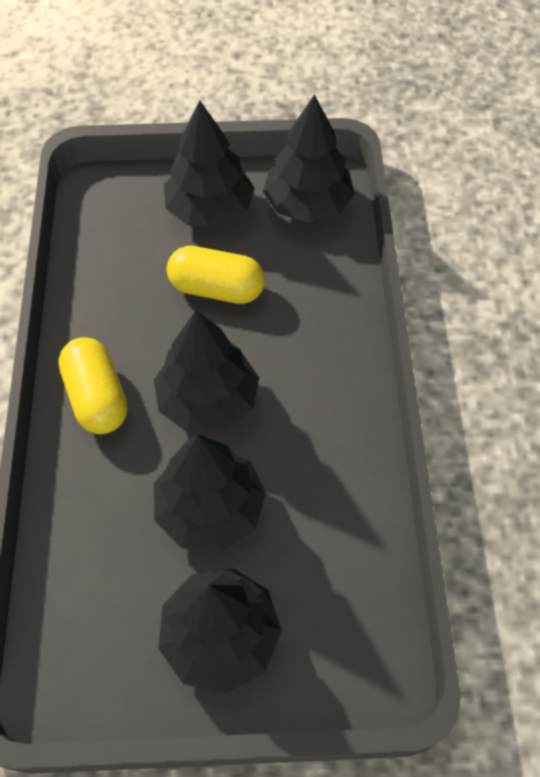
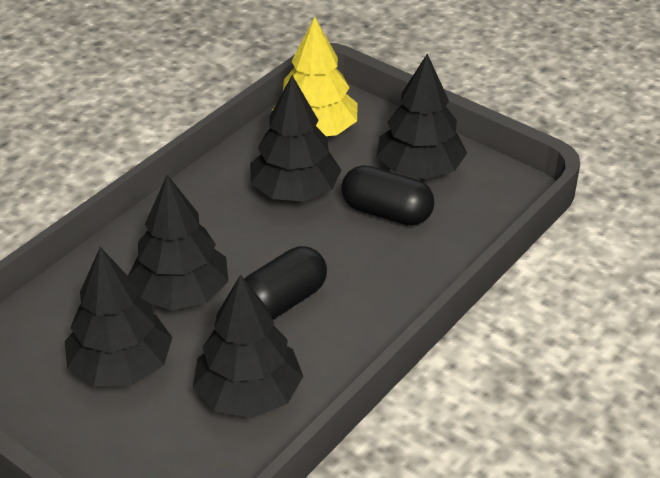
black capsule: none = 0 -> [244,246,327,319] [341,165,435,225] = 2
yellow capsule: [58,337,128,434] [167,246,265,304] = 2 -> none = 0
yellow tree: none = 0 -> [272,17,358,136] = 1

